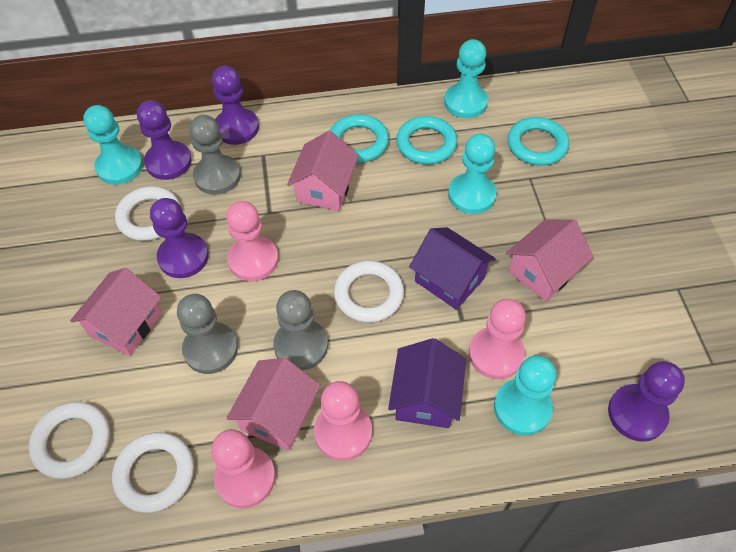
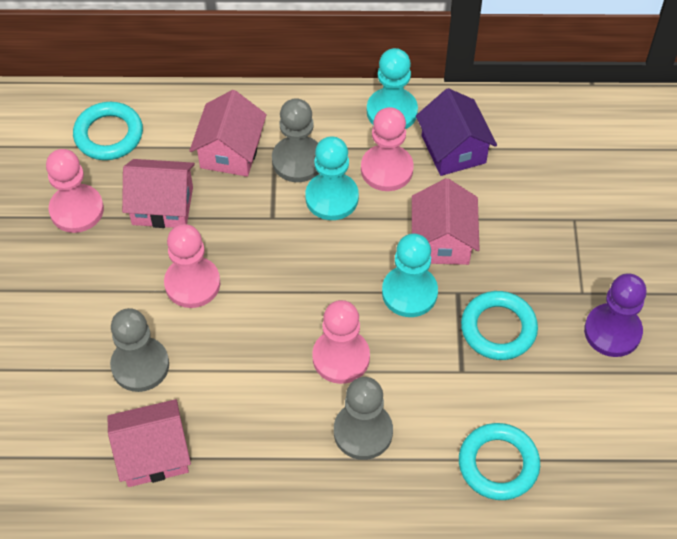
purple house: [388,338,466,428] [409,227,496,310] = 2 -> [416,88,497,176] = 1
purple pawn: [137,100,192,180] [150,198,209,278] [212,66,259,145] [608,361,685,442] = 4 -> [584,273,647,357] = 1
turquoise pawn: [83,105,143,185] [444,39,488,118] [448,134,497,214] [494,355,557,436] = 4 -> [305,136,359,220] [367,48,418,129] [382,234,438,317] = 3
white ring: [29,402,110,479] [112,432,194,513] [115,186,180,241] [334,261,404,323] = 4 -> none = 0

